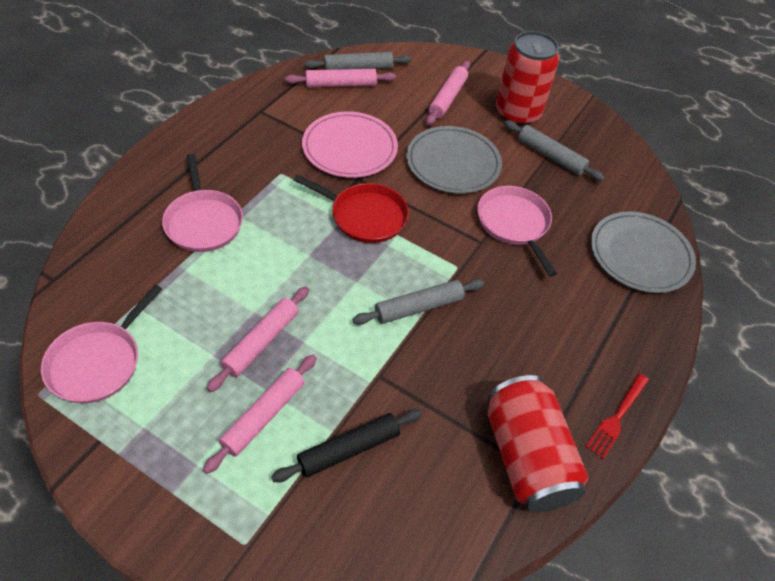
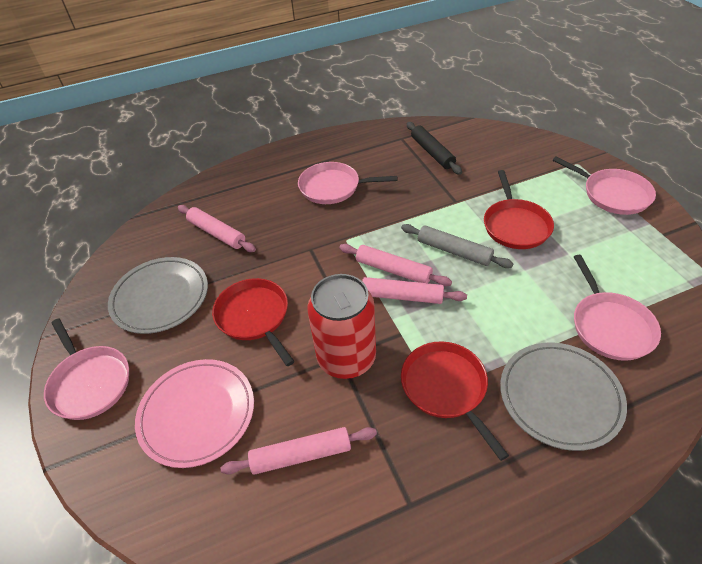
grey rolling pin: [305,52,411,70] [353,279,484,325] [504,120,605,181] = 3 -> [401,224,513,268] = 1
pink pan: [41,284,162,403] [162,154,243,252] [477,186,557,277] = 3 -> [44,318,129,420] [298,162,397,204] [553,157,656,215] [574,255,661,361] = 4
red can: [488,375,588,512] [496,31,559,126] = 2 -> [307,274,376,379] = 1
red fork: [586,373,649,459] = 1 -> none = 0
red pan: [293,175,409,243] = 1 -> [212,278,294,366] [401,341,509,461] [484,170,554,249] = 3

